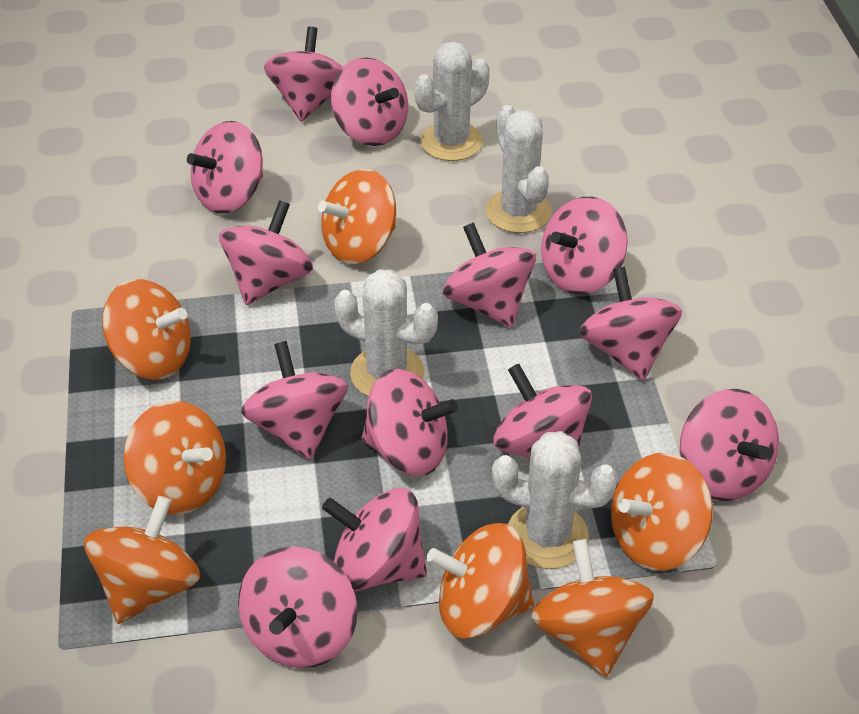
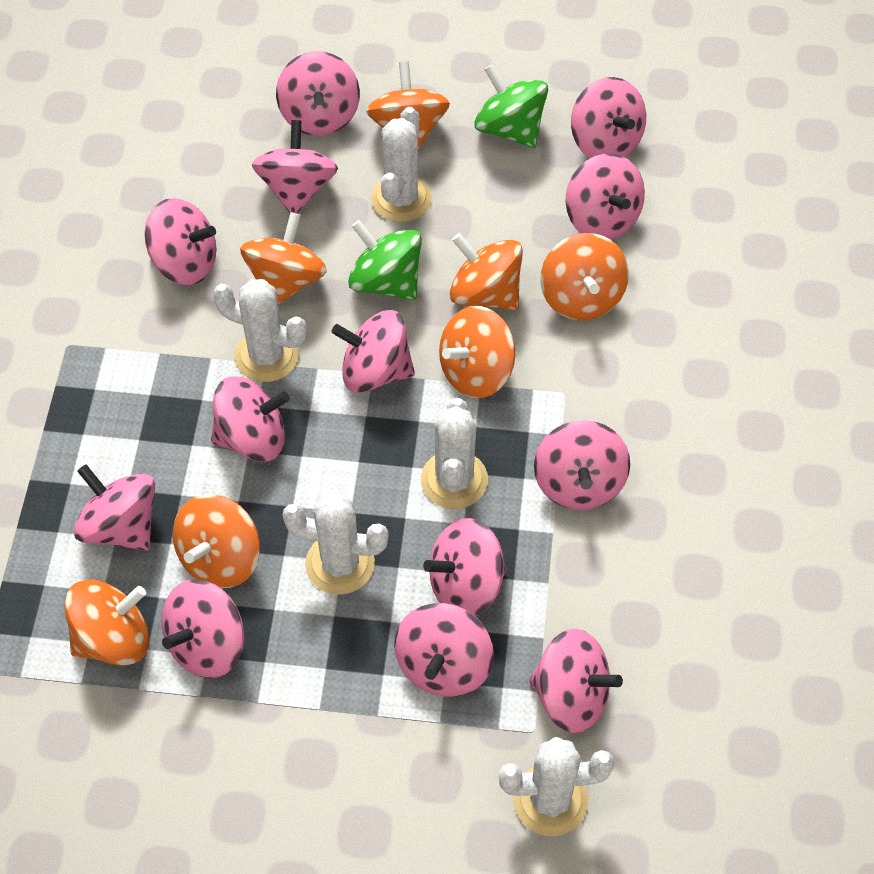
green spinning top: none = 0 -> [348,220,422,300] [474,64,548,148] = 2
white cactus: [334,269,438,397] [414,42,490,161] [485,105,552,233] [492,431,618,569] = 4 -> [213,279,307,382] [283,493,389,594] [371,107,432,222] [421,398,488,509] [499,737,614,836] = 5

